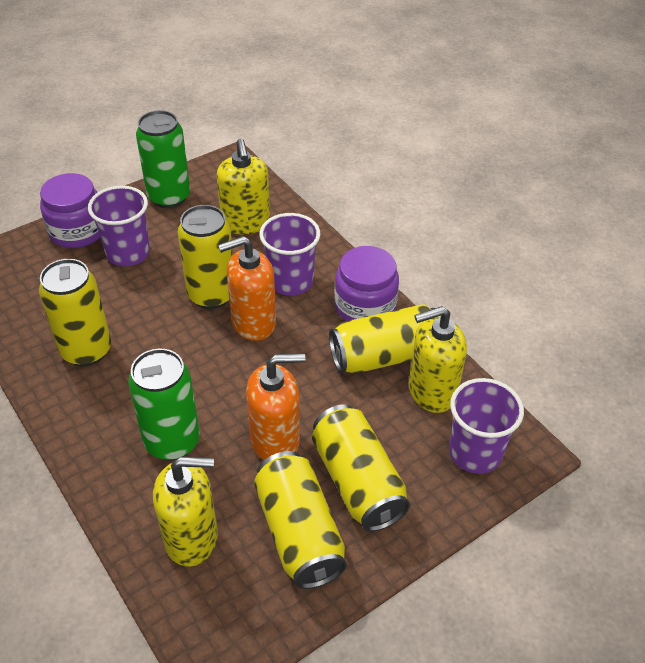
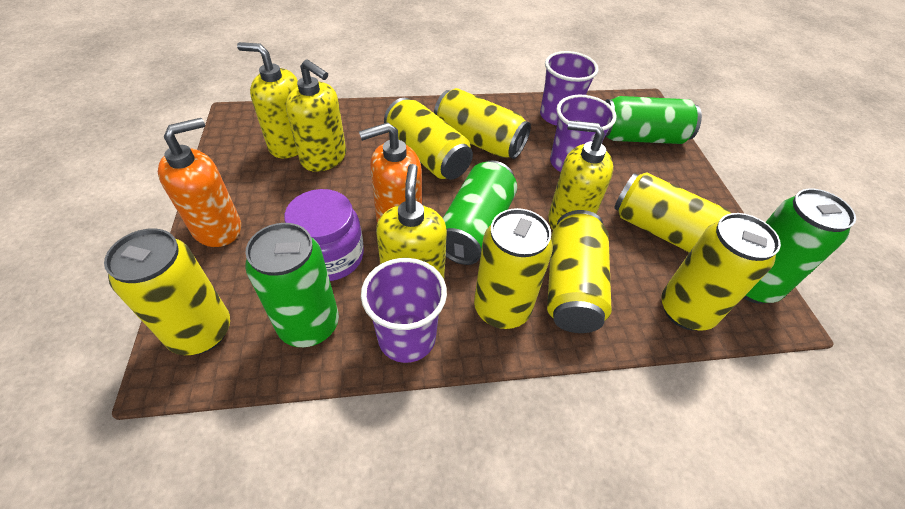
green can: [128,348,200,460] [136,110,190,208] = 2 -> [245,223,339,347] [443,160,517,265] [605,96,702,144] [743,189,856,304] = 4
purple jar: [40,173,100,248] [334,246,399,321] = 2 -> [284,189,364,281] = 1
yellow can: [39,259,111,366] [178,205,233,309] [254,451,346,589] [312,405,410,531] [329,304,441,374] = 5 -> [104,228,230,355] [384,98,473,180] [434,88,531,159] [474,208,553,329] [547,210,612,333] [614,172,731,253] [661,213,781,331] = 7
yellow soap dispenser: [153,457,218,567] [217,139,270,235] [409,306,467,413] = 3 -> [237,42,298,158] [286,59,346,172] [376,164,447,279] [548,120,613,230] = 4

